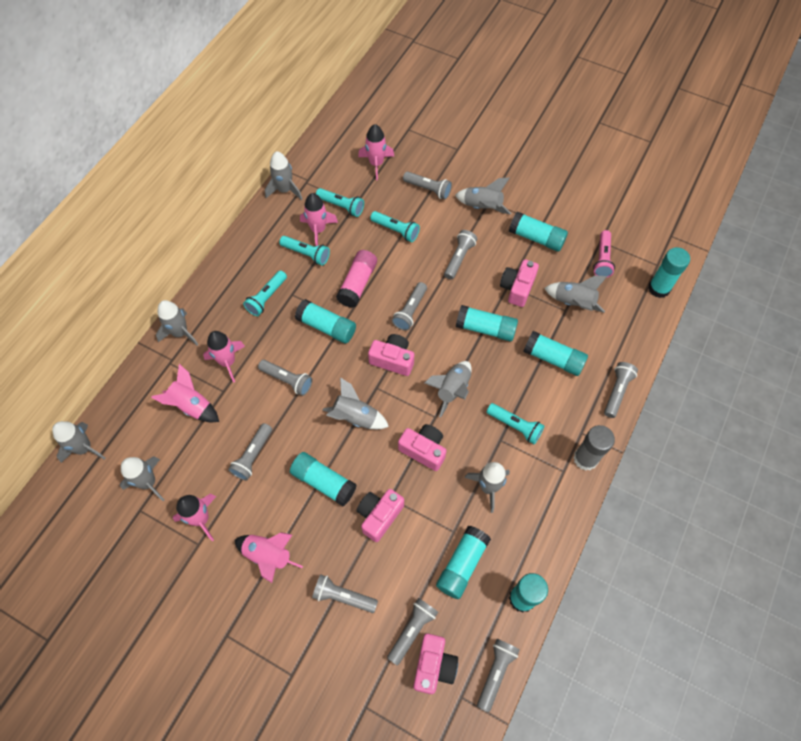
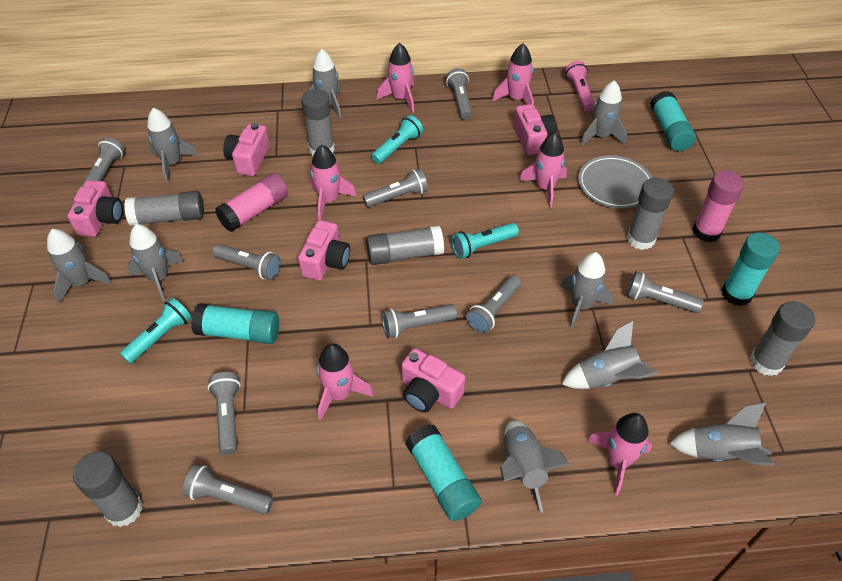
grey glue stick: [573,425,615,471] = 1 -> [73,451,143,527] [124,191,204,226] [301,89,335,156] [366,225,444,265] [627,178,674,250] [750,301,815,376] = 6
grey plate: none = 0 -> [578,155,652,209] = 1
pink glue stick: [336,250,377,308] = 1 -> [215,173,288,232] [692,170,744,242] = 2
turquoise flashlight: [243,270,287,316] [279,236,330,266] [316,188,364,217] [370,211,420,242] [487,403,544,444] = 5 -> [120,298,191,364] [371,115,423,164] [451,223,519,259] = 3
turquoise glue stick: [290,452,357,506] [295,299,356,343] [436,526,491,599] [456,305,518,341] [509,212,568,252] [509,573,548,613] [523,331,588,376] [648,247,690,298] = 8 -> [191,304,279,344] [406,424,481,521] [650,91,696,151] [722,232,780,306] = 4

